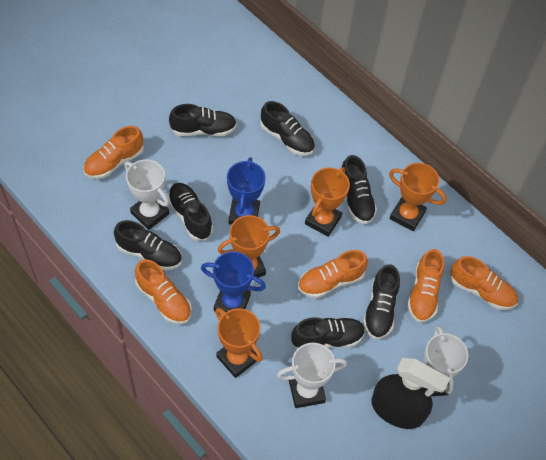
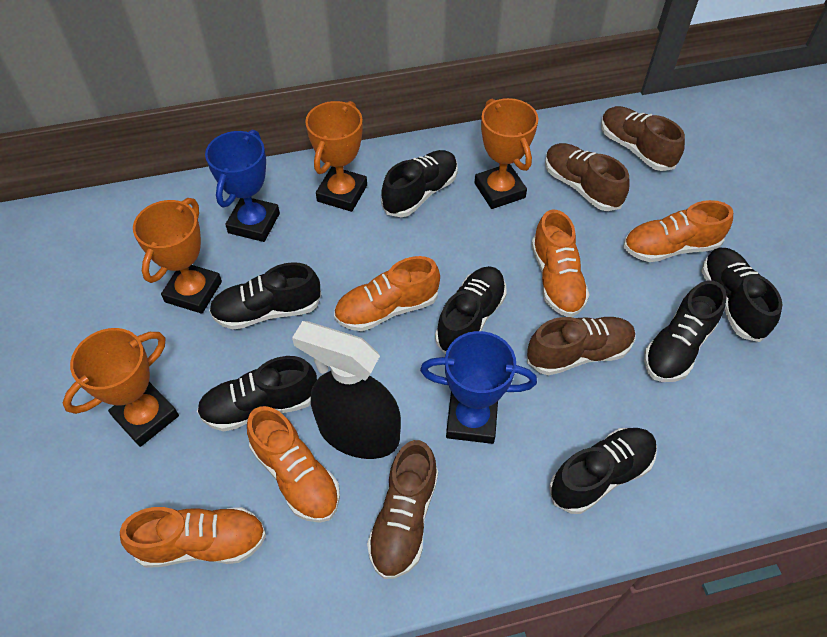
brown shoe: none = 0 -> [367,440,438,579] [527,317,635,375] [545,143,630,211] [601,106,685,171] = 4
white trophy: [125,160,169,230] [277,343,347,408] [424,326,468,396] = 3 -> none = 0

